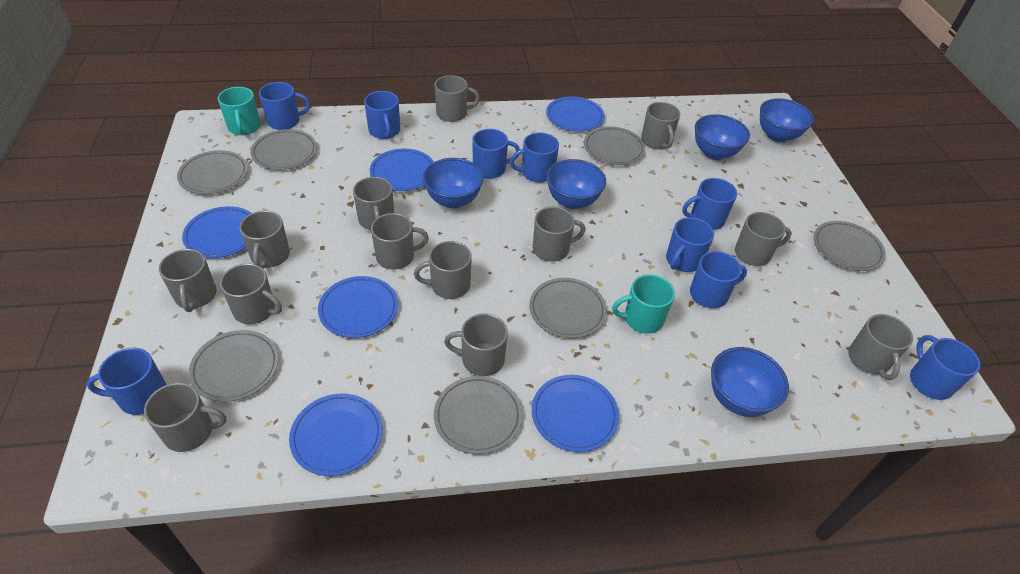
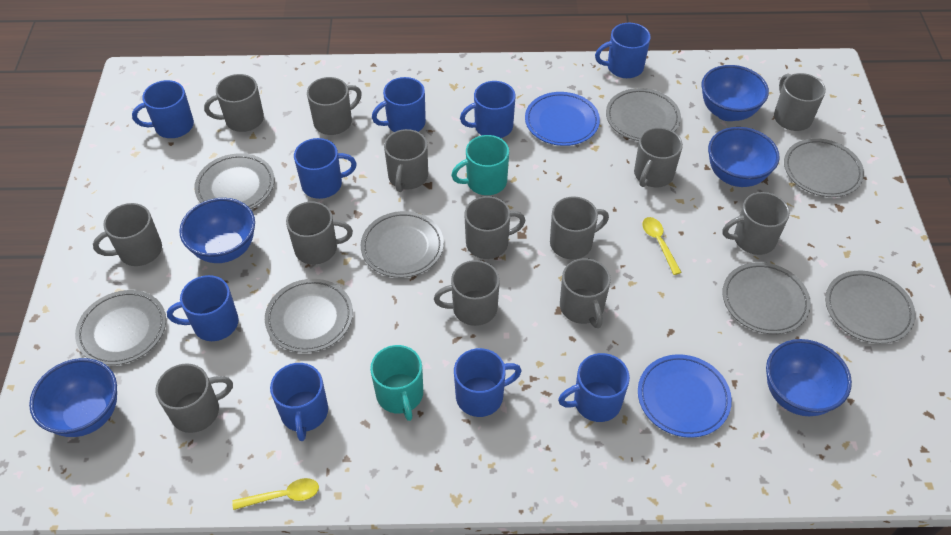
blue plate: [182,206,252,258] [289,393,383,476] [318,276,398,338] [370,149,434,191] [532,375,619,452] [546,97,605,132] = 6 -> [525,92,600,146] [638,354,732,438] = 2
grey plate: [177,150,248,194] [189,330,279,402] [250,129,317,170] [434,376,522,454] [529,278,607,338] [584,126,645,165] [814,221,886,271] = 7 -> [75,290,166,365] [194,153,275,209] [265,279,353,353] [361,211,444,278] [606,88,681,141] [722,262,811,334] [784,138,864,197] [825,271,915,344] = 8
yellow spoon: none = 0 -> [232,478,319,510] [642,217,682,275] = 2

